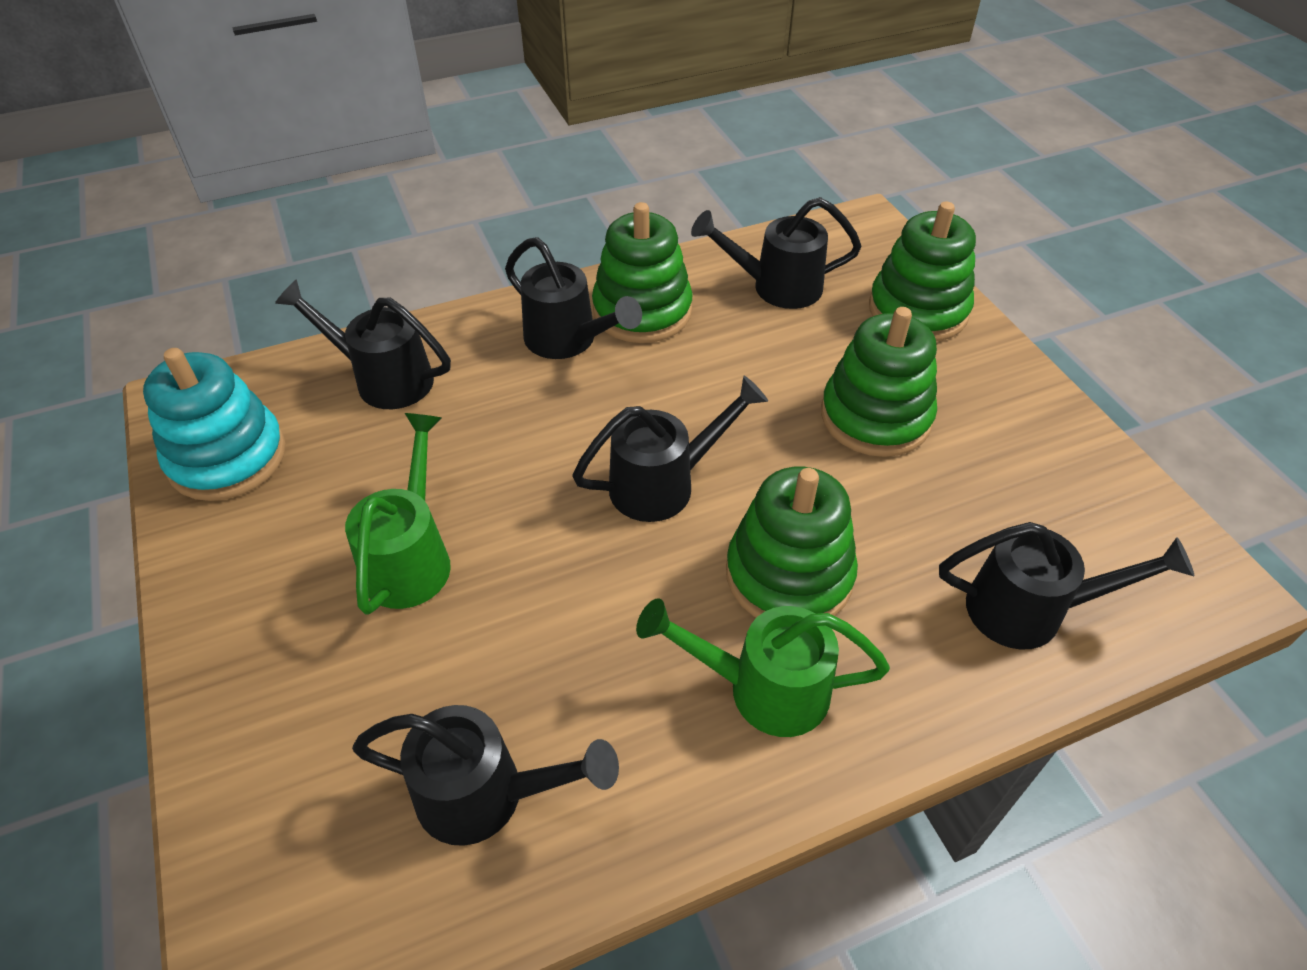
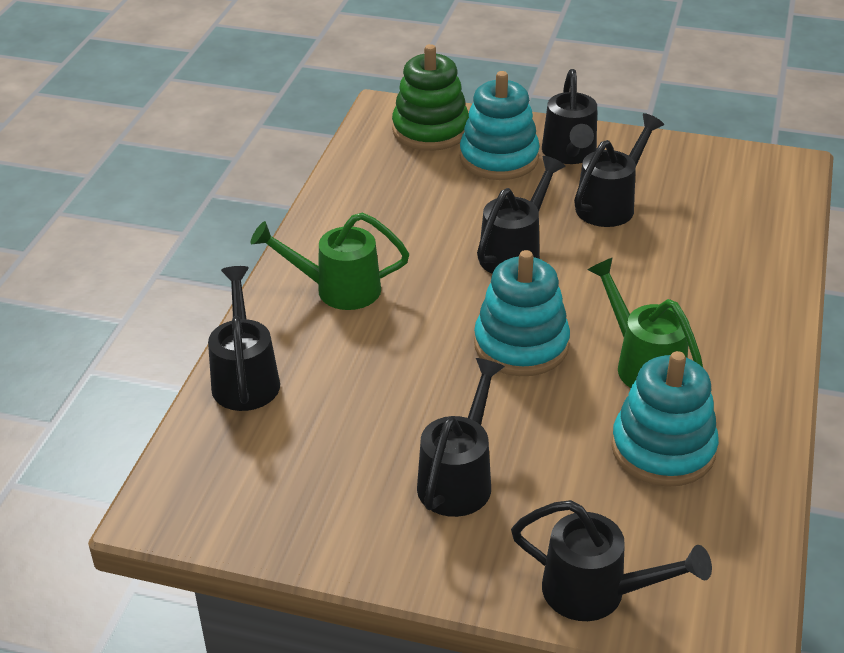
green stacking toy: [592,202,693,343] [726,467,858,618] [821,307,937,457] [869,201,976,341] = 4 -> [392,44,469,151] = 1
turquoise stacking toy: [143,348,286,501] = 1 -> [460,71,540,180] [474,250,570,376] [611,351,719,487] = 3

